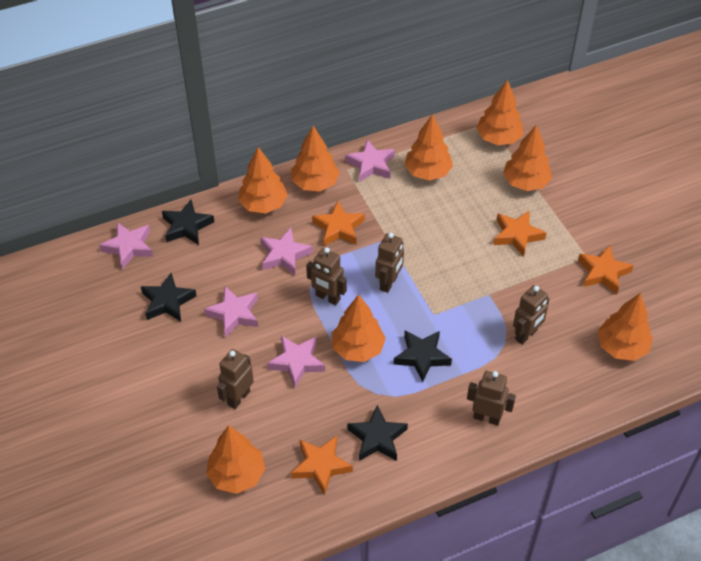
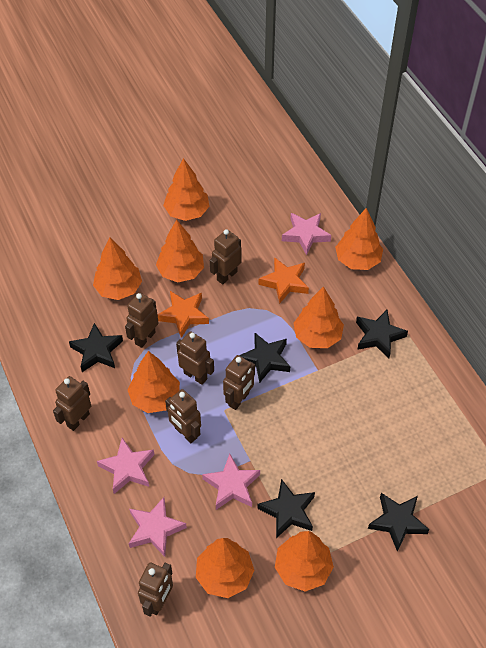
black star: [141,273,197,322] [162,200,214,245] [347,405,408,461] [394,331,452,382] = 4 -> [69,323,123,372] [239,333,290,383] [257,479,315,538] [356,310,408,358] [368,493,429,552] = 5
brown robot: [217,349,254,409] [306,247,347,305] [375,233,404,293] [467,371,516,426] [513,285,550,345] = 5 -> [53,376,91,431] [125,293,158,348] [138,562,173,617] [165,389,201,443] [176,331,214,385] [210,229,241,284] [223,355,255,410] = 7
orange star: [291,436,353,495] [312,201,365,246] [493,211,546,257] [578,245,634,294] = 4 -> [157,291,209,338] [259,257,309,304] = 2
pink star: [99,222,153,269] [204,286,258,337] [260,228,313,275] [267,336,325,387] [345,139,395,182] = 5 -> [97,438,154,494] [129,497,187,557] [202,454,260,510] [282,213,331,255] = 4

